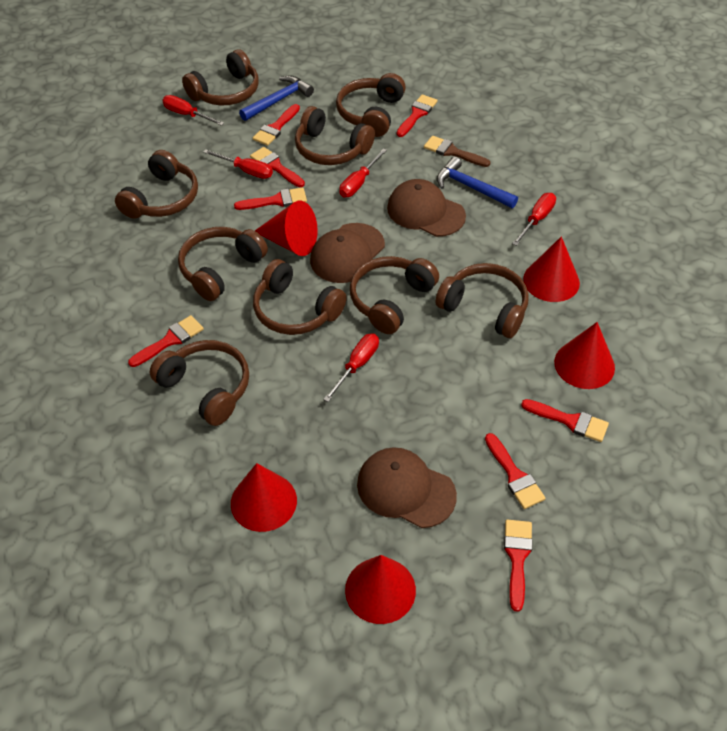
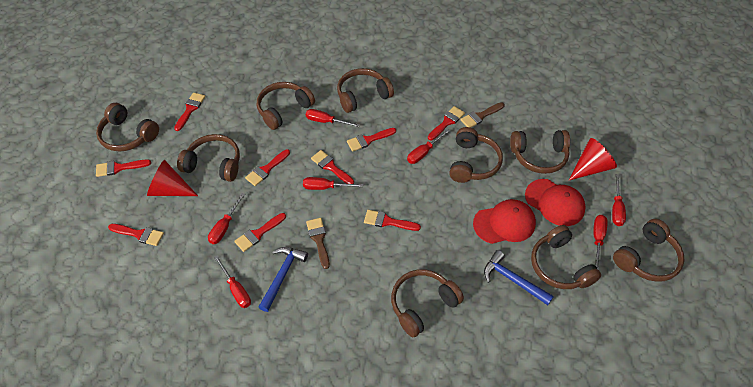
brown brush: [424,136,490,167] = 1 -> [306,218,330,269] [460,102,505,128] = 2
brown cap: [310,223,385,283] [357,447,457,528] [387,179,466,237] = 3 -> none = 0
red brush: [128,315,204,367] [234,188,307,210] [250,147,305,187] [253,104,300,146] [397,94,438,137] [485,433,546,509] [504,520,533,612] [521,399,609,442] = 8 -> [96,160,151,177] [108,224,164,246] [174,92,205,131] [234,213,286,252] [245,149,290,186] [311,150,354,184] [347,128,396,152] [364,210,421,231] [428,106,465,140] = 9
red cap: none = 0 -> [473,199,536,244] [525,179,586,226] = 2
red cone: [231,463,297,532] [255,201,318,256] [345,555,416,624] [523,236,580,302] [554,322,615,389] = 5 -> [147,160,198,196] [569,138,617,180] = 2
red screwdriver: [162,95,224,126] [203,149,273,179] [323,334,379,402] [339,148,387,197] [512,193,556,246] = 5 -> [208,193,245,244] [214,255,251,308] [303,177,363,190] [306,109,360,127] [407,129,450,164] [593,215,608,270] [612,174,626,226] = 7

